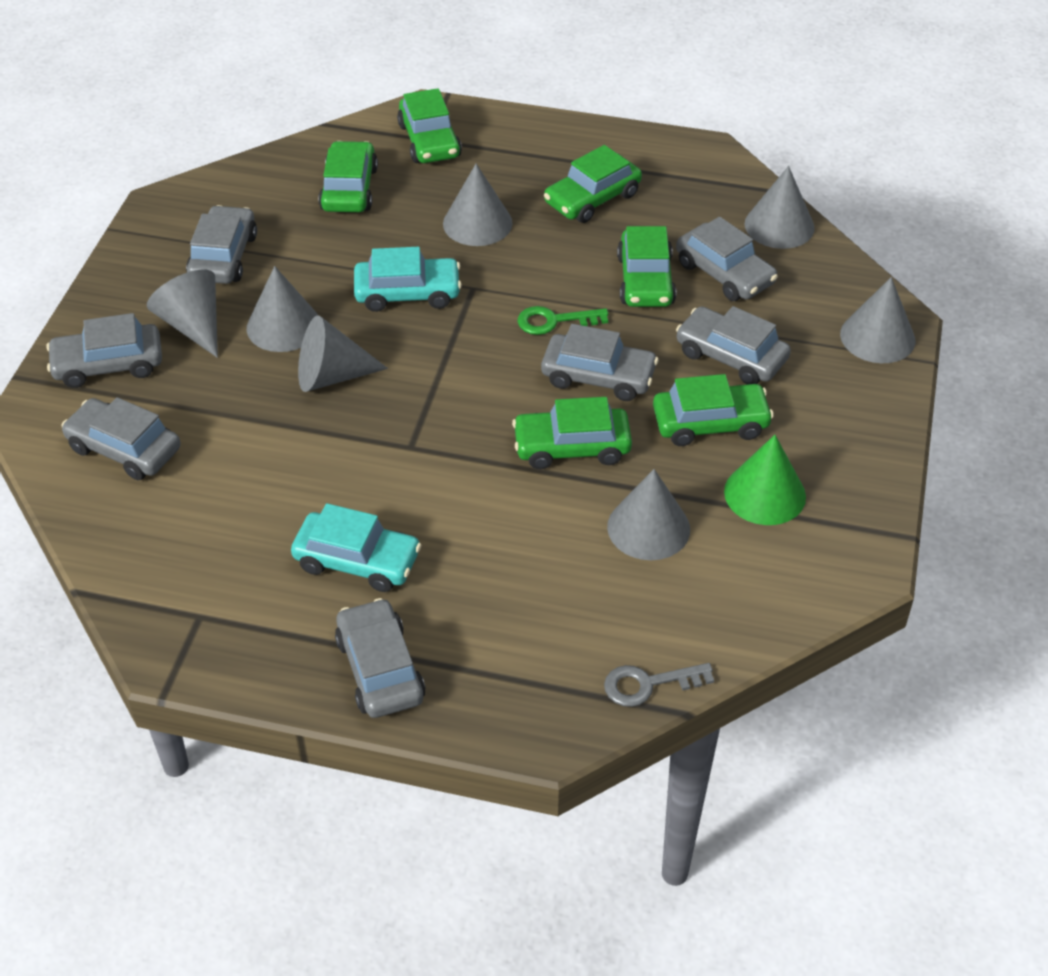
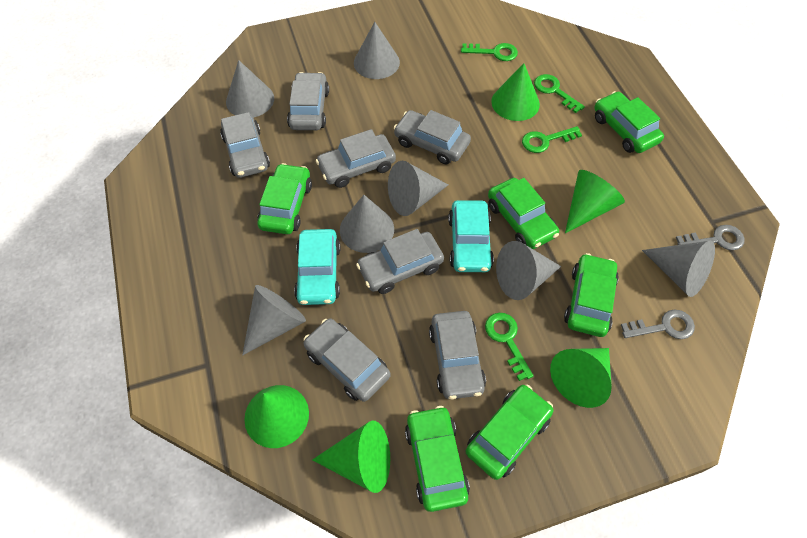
green cone: [724,435,806,525] = 1 -> [244,385,309,448] [312,420,390,493] [491,63,540,121] [550,348,612,408] [565,170,625,233] = 5
green key: [518,306,608,335] = 1 -> [461,43,518,61] [485,313,533,381] [522,126,582,153] [534,74,585,113] = 4
grey key: [604,663,714,707] = 1 -> [621,310,695,339] [676,225,745,250] = 2

